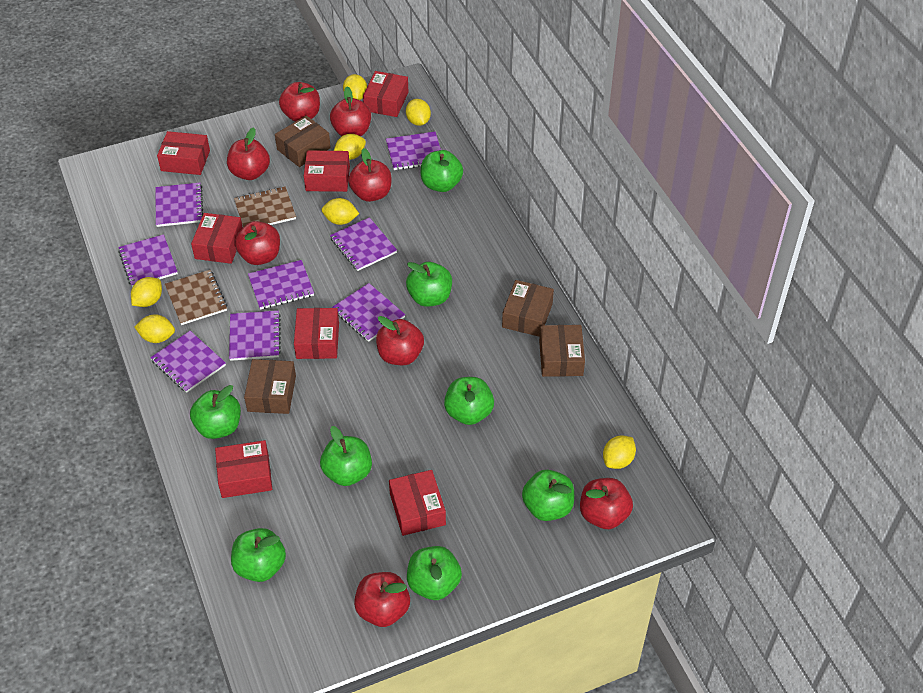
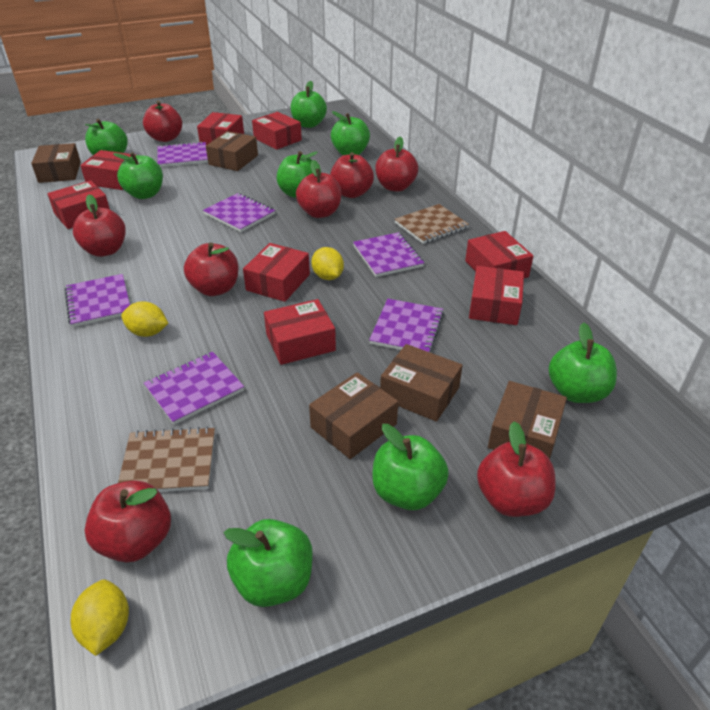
brown box: [244,359,296,414] [275,115,331,167] [502,280,554,337] [539,325,585,377] = 4 -> [31,143,81,183] [206,131,258,171] [309,372,398,459] [380,344,463,422] [488,381,567,459] = 5
purple notebook: [118,234,178,287] [150,331,226,393] [156,183,203,227] [229,311,281,361] [248,260,314,310] [330,217,397,271] [332,283,405,342] [386,132,441,170] = 8 -> [65,274,130,327] [144,352,244,425] [157,141,208,167] [203,193,275,232] [353,232,424,277] [369,299,444,352] = 6
red box: [157,131,210,175] [191,213,243,264] [215,440,272,498] [294,308,339,359] [304,151,350,192] [363,71,409,117] [389,470,446,536] = 7 -> [47,180,110,229] [80,150,135,190] [197,112,244,145] [243,243,310,302] [252,112,302,150] [264,299,336,365] [465,231,533,278] [469,266,524,325] = 8
yellow lemon: [131,277,162,307] [134,314,175,343] [322,198,359,225] [334,134,366,160] [343,74,367,100] [406,99,431,126] [603,435,636,469] = 7 -> [71,580,129,656] [121,301,168,337] [311,247,344,280] = 3

